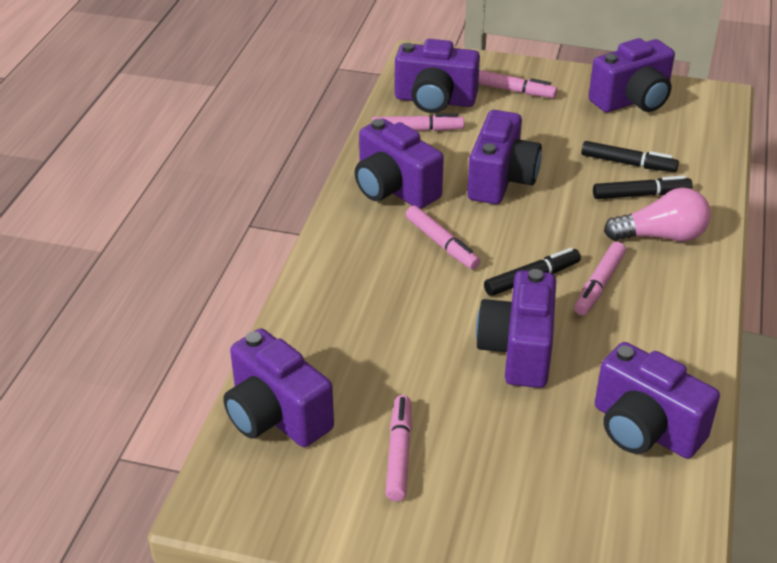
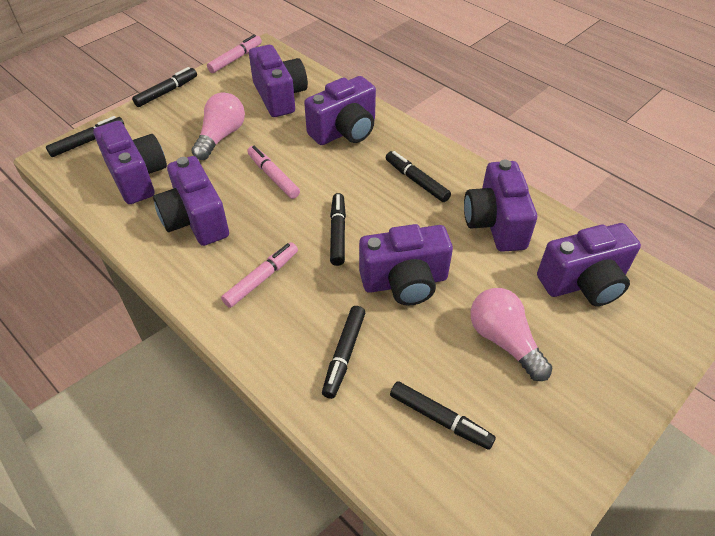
black marker: [484,248,581,296] [581,141,679,172] [593,176,692,199] = 3 -> [46,116,124,157] [132,67,197,107] [322,306,365,399] [330,193,346,266] [386,151,451,202] [390,381,496,450] = 6
pink light bulb: [604,187,711,242] = 1 -> [191,92,245,160] [471,288,552,381] = 2
pink marker: [372,113,464,131] [386,395,412,501] [406,205,481,270] [478,70,557,98] [574,242,626,315] = 5 -> [207,35,262,73] [221,242,298,308] [247,146,300,199] = 3

